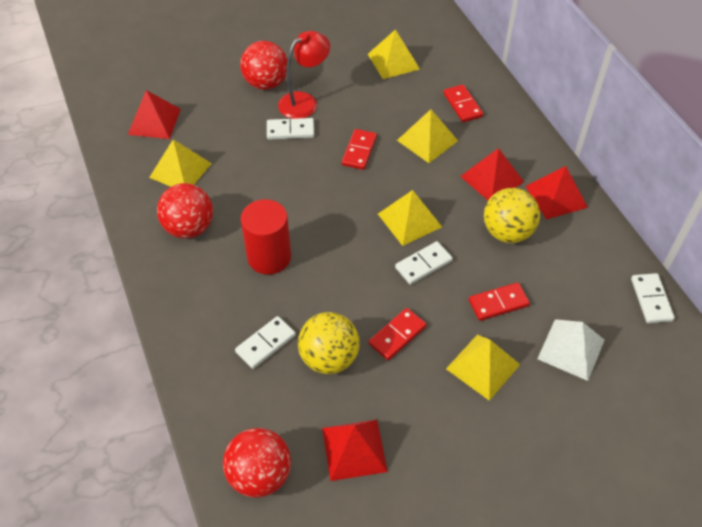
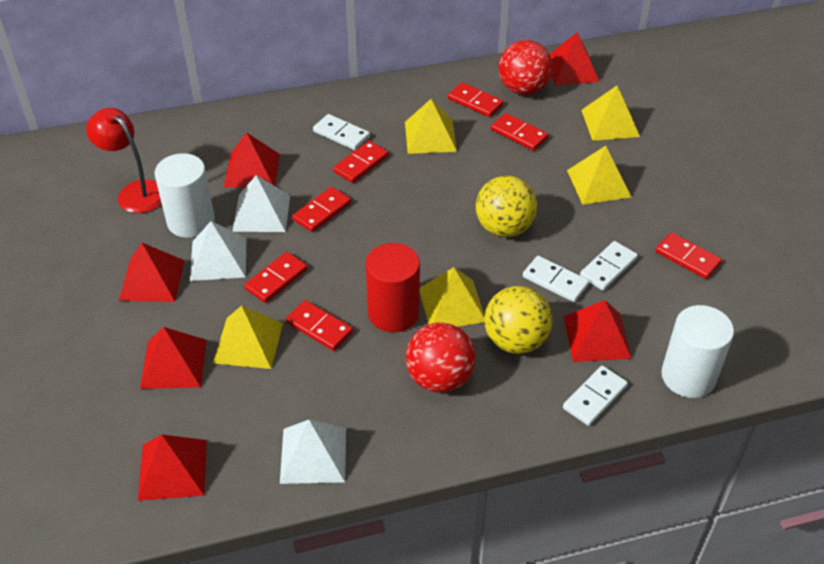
red ball: [157,183,213,238] [223,428,291,498] [240,41,287,90] = 3 -> [406,323,476,393] [499,40,553,95] = 2
red domino: [342,129,377,170] [368,308,427,360] [443,84,483,122] [469,282,530,321] = 4 -> [244,252,308,303] [286,300,353,351] [292,187,351,232] [333,141,388,183] [448,82,503,117] [491,113,548,151] [655,232,722,279] = 7
red pyramid: [128,90,181,139] [322,420,388,481] [460,148,524,200] [525,166,588,220] = 4 -> [119,243,185,302] [138,434,207,501] [140,327,207,389] [224,132,280,188] [550,33,600,86] [563,300,632,362] = 6
white cylinder: none = 0 -> [155,153,215,238] [661,305,734,398] = 2
white pyramid: [537,319,605,381] = 1 -> [190,221,247,281] [233,175,290,232] [280,420,346,484] = 3

